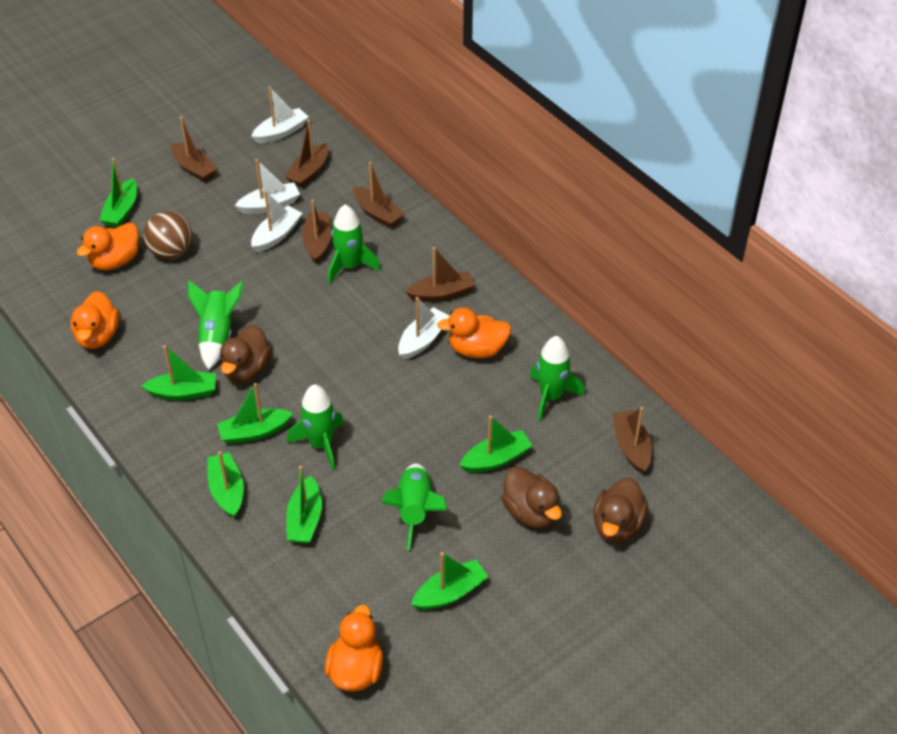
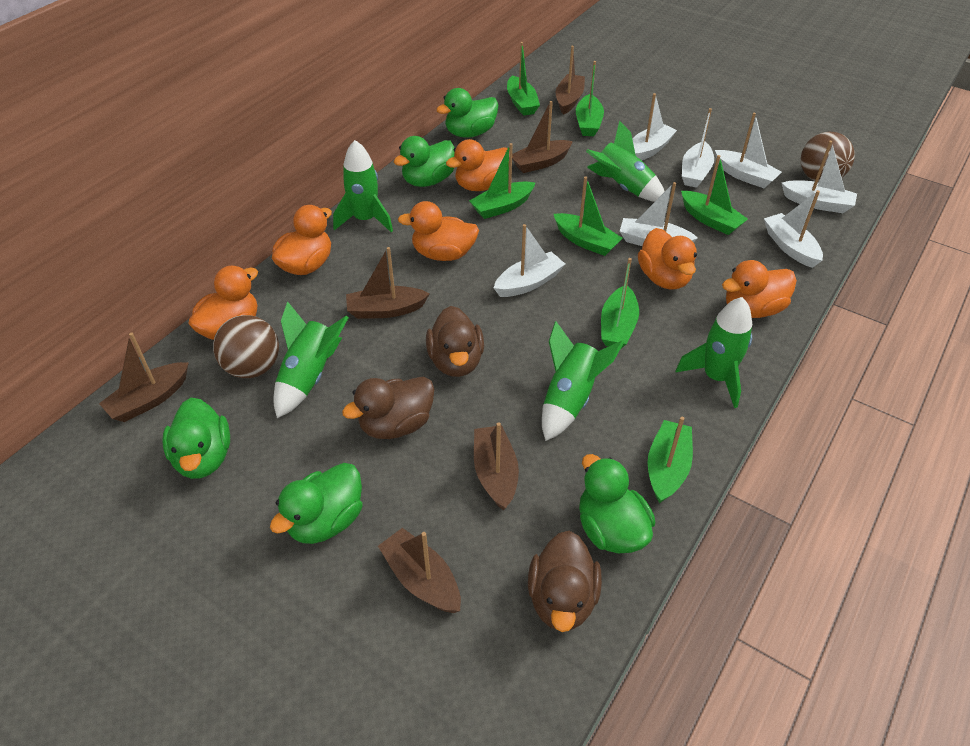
brown ball: [144,211,192,259] = 1 -> [213,315,279,378] [801,132,855,182] = 2
green duck: none = 0 -> [162,398,230,479] [270,463,363,544] [394,136,455,187] [436,88,498,138] [579,454,655,553] = 5
orange duck: [71,291,119,349] [76,222,139,271] [325,605,383,691] [437,307,511,358] = 4 -> [188,266,258,340] [272,205,332,275] [398,201,479,261] [446,139,508,191] [638,228,697,290] [722,260,797,318] = 6
white boat: [235,159,300,214] [251,87,308,144] [251,191,302,252] [398,297,449,360] = 4 -> [494,224,565,297] [620,182,698,246] [632,93,677,161] [682,108,714,188] [715,113,782,188] [764,190,823,268] [782,141,857,213] = 7

